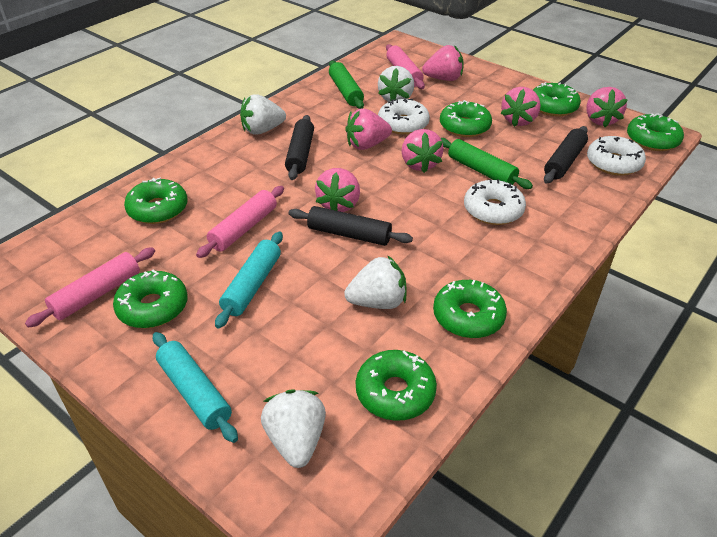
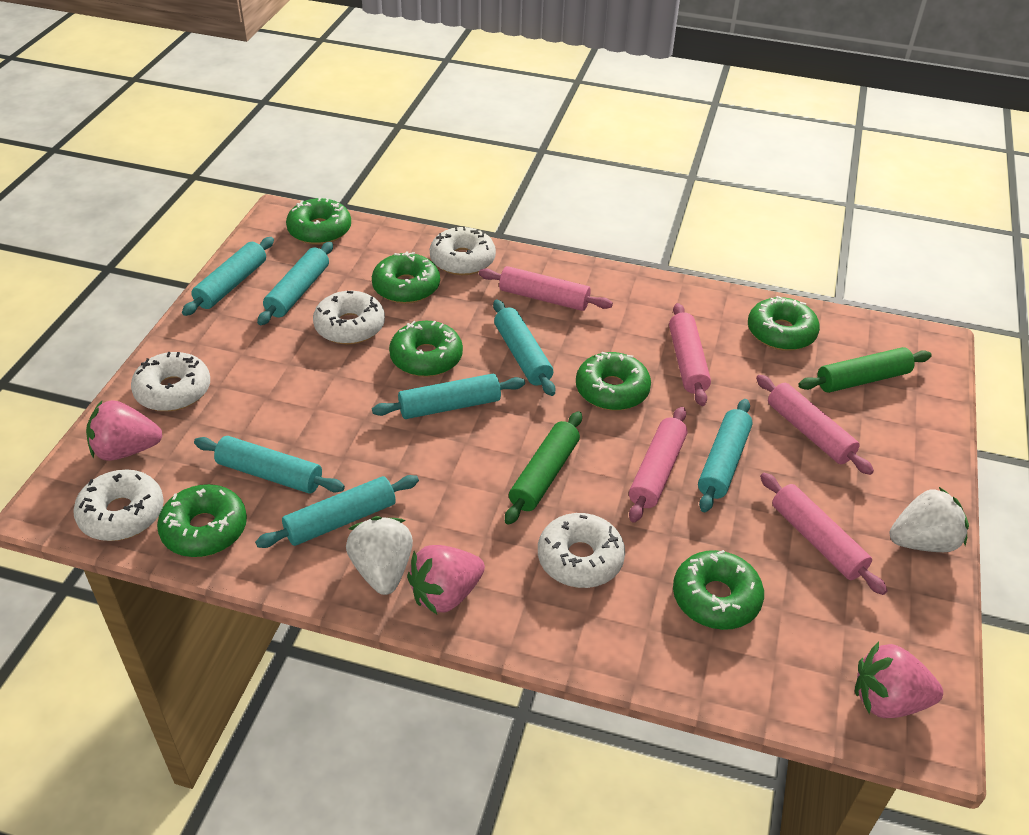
black rolling pin: [285,115,314,180] [288,206,413,246] [544,126,588,183] = 3 -> none = 0
pink rolling pin: [25,247,155,328] [196,186,284,258] [386,44,425,89] = 3 -> [479,266,613,311] [629,407,688,523] [669,303,711,406] [756,375,874,475] [760,473,888,595] = 5
pink strawberry: [315,168,360,212] [345,109,392,150] [401,129,444,173] [422,45,463,81] [500,87,541,127] [586,87,628,127] = 6 -> [86,400,162,461] [407,545,485,614] [855,642,943,718] = 3
turquoise rolling pin: [153,332,238,443] [215,232,283,328] = 2 -> [182,237,274,316] [194,436,345,494] [255,475,419,548] [257,242,333,325] [372,374,525,419] [493,300,555,396] [698,399,753,512] = 7
white donut: [378,99,430,135] [464,179,526,225] [587,136,646,176] = 3 -> [73,470,164,541] [131,352,210,411] [313,291,385,344] [430,226,496,275] [538,513,625,588] = 5
white strawberry: [240,94,286,135] [261,389,326,468] [344,255,407,309] [378,66,414,101] = 4 -> [346,516,413,595] [889,487,969,552] = 2

